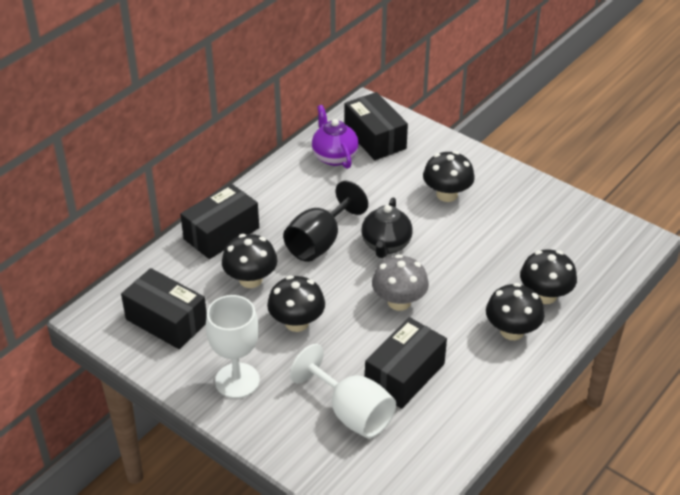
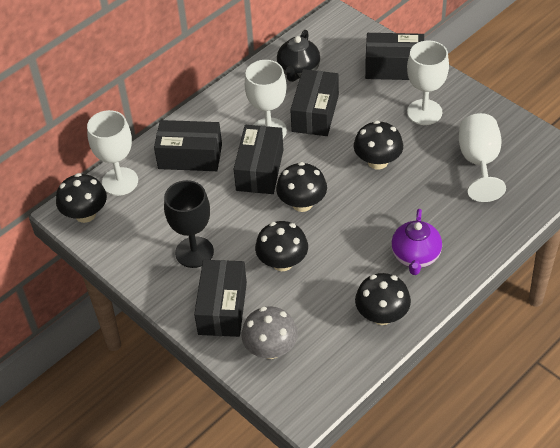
black box: [121,268,207,349] [180,183,259,259] [345,92,408,160] [365,317,447,409] = 4 -> [154,120,222,171] [194,260,247,337] [234,125,284,194] [290,69,339,136] [365,33,424,80] = 5
white goblet: [206,295,260,398] [290,344,396,438] = 2 -> [87,110,138,196] [245,60,287,138] [407,40,449,125] [459,113,506,202] = 4

